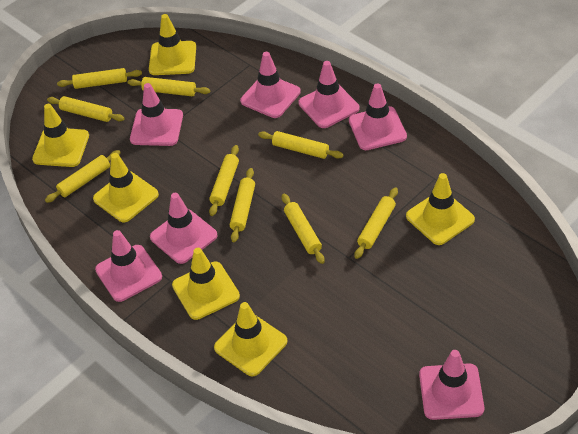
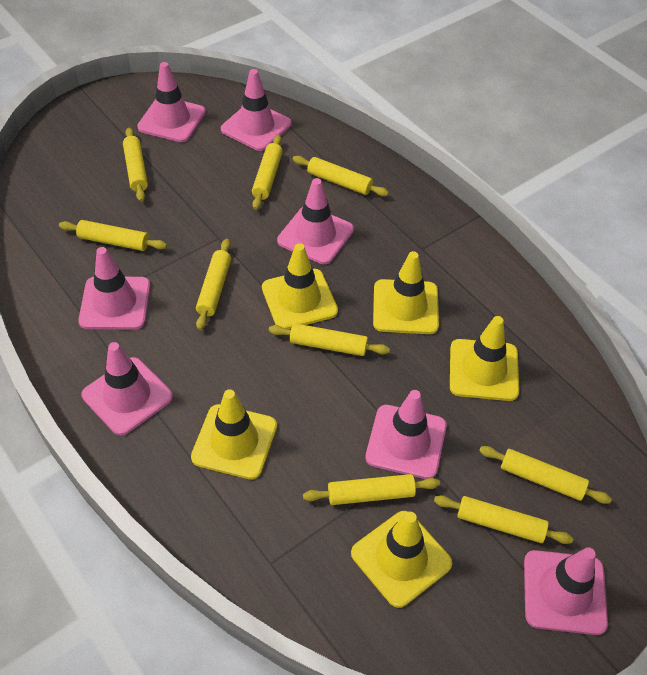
yellow traffic cone: [32,104,89,167] [93,153,159,223] [149,14,196,75] [172,248,240,320] [214,302,287,376] [406,173,475,245] = 6 -> [191,389,277,480] [262,243,338,329] [351,511,452,608] [373,251,439,334] [450,316,519,401] = 5

